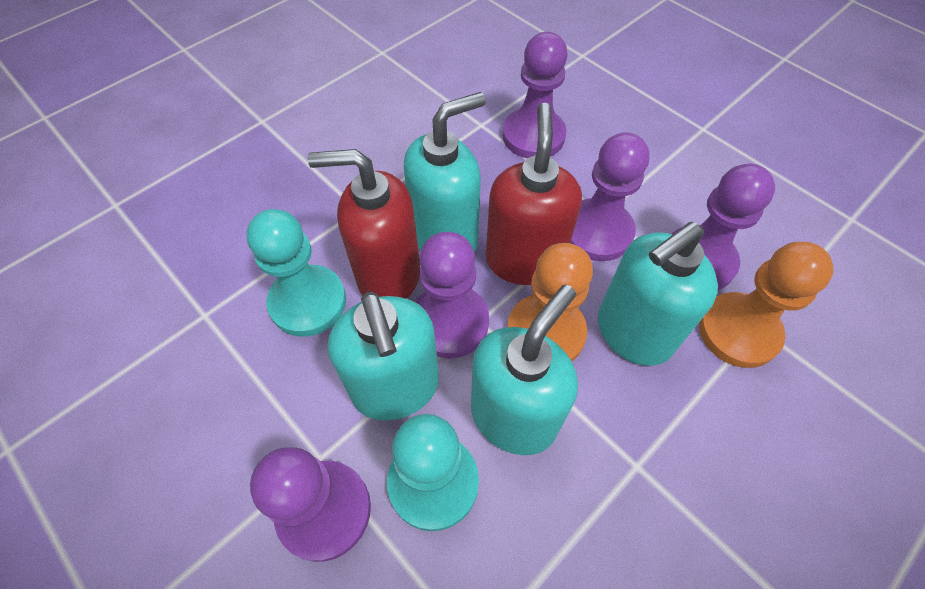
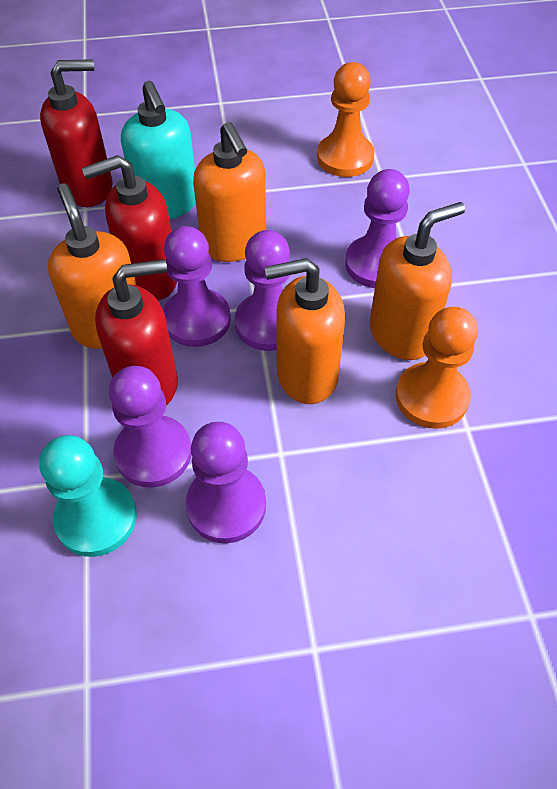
orange soap dispenser: none = 0 -> [48,183,137,349] [193,122,266,262] [264,258,345,404] [370,202,465,360] = 4
red soap dispenser: [308,149,420,299] [486,103,582,285] = 2 -> [40,59,113,207] [82,155,177,301] [95,259,178,406] = 3
turquoise pawn: [247,209,346,337] [387,414,479,531] = 2 -> [39,435,137,557] = 1
turquoise soap dispenser: [328,292,439,421] [404,92,486,252] [471,284,578,455] [598,222,718,366] = 4 -> [121,81,196,219] = 1

